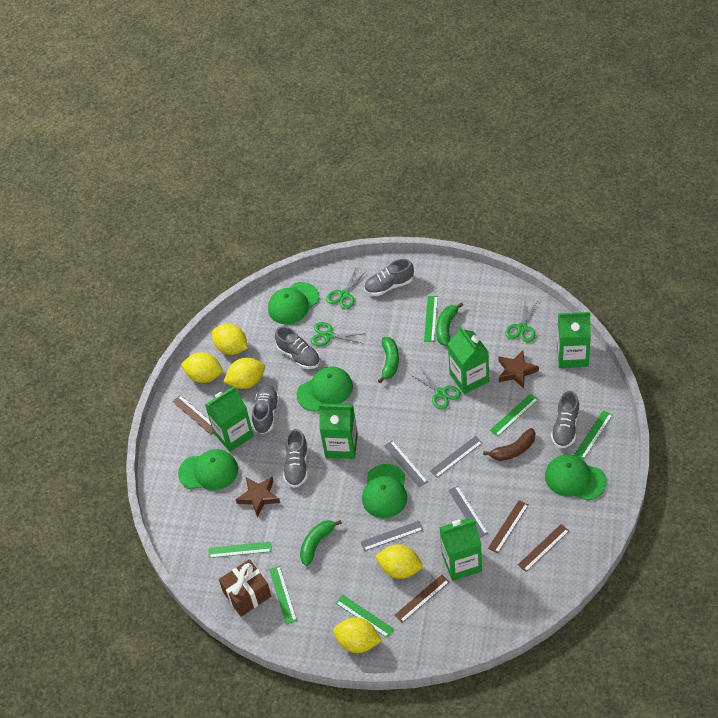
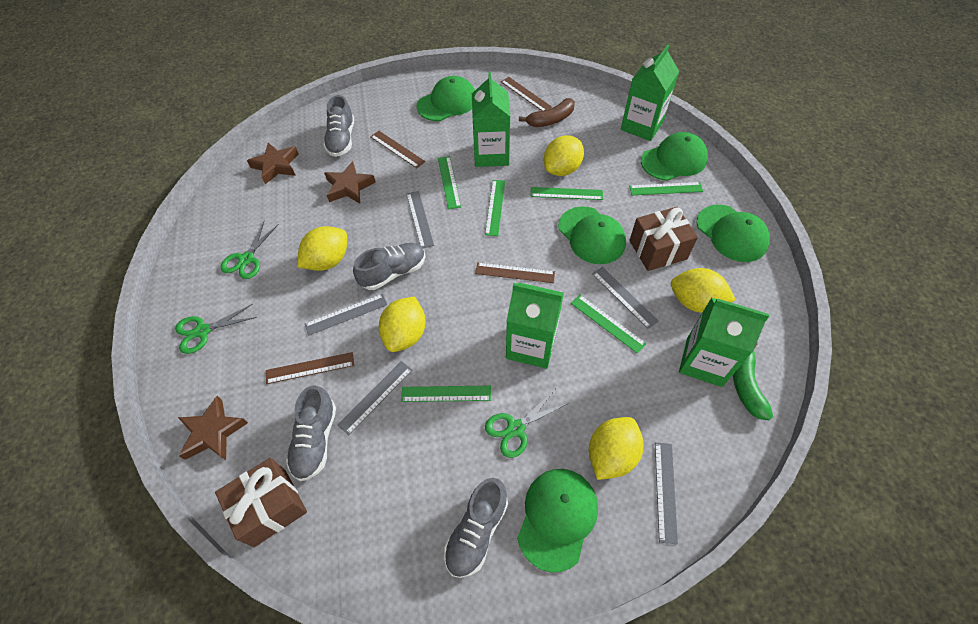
brown gift: [219,559,271,616] = 1 -> [215,458,307,547] [629,207,698,271] = 2
brown star: [236,477,280,517] [499,350,539,389] = 2 -> [178,396,248,460] [247,143,298,184] [324,161,376,204] = 3
green banana: [300,520,342,566] [378,337,399,383] [436,302,463,346] = 3 -> [733,343,773,420] = 1
green carton: [205,386,254,452] [319,404,358,459] [439,518,482,581] [448,326,489,394] [557,312,591,368] = 5 -> [472,72,510,167] [506,282,564,369] [621,44,679,141] [679,298,770,387] = 4
green scissors: [311,322,366,346] [326,268,367,309] [411,367,461,409] [505,300,538,342] = 4 -> [175,304,257,354] [220,222,279,279] [485,390,569,458] = 3
grey ruler: [361,521,423,551] [384,440,428,488] [430,436,483,478] [448,486,488,538] = 4 -> [305,294,388,335] [338,361,412,435] [406,191,434,248] [592,267,659,329] [655,442,678,544] = 5
grey shoe: [252,385,279,434] [275,326,320,369] [283,429,308,488] [364,259,414,296] [551,391,580,448] = 5 -> [286,385,336,481] [323,95,354,157] [353,243,425,290] [444,478,508,578] = 4

